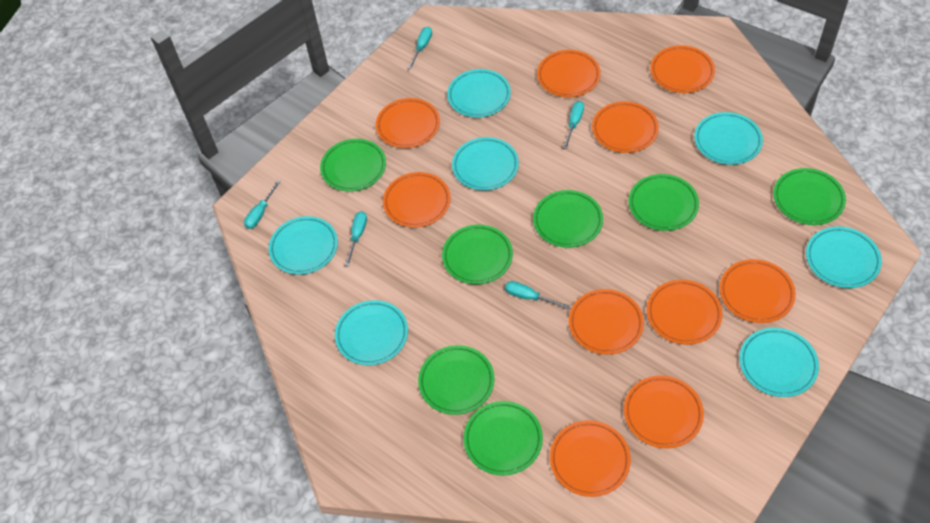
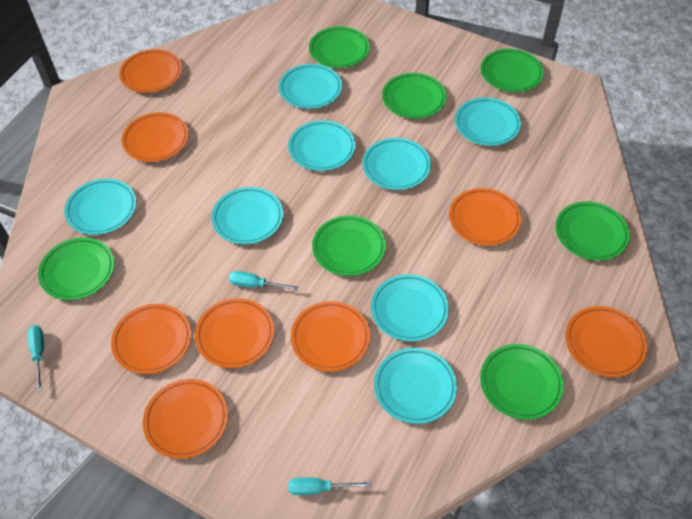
orange plate: [376,98,440,148] [383,172,451,228] [537,50,601,97] [550,420,631,497] [569,289,644,355] [592,101,659,153] [624,376,704,448] [647,280,723,345] [650,45,715,93] [720,259,796,323] = 10 -> [111,304,191,374] [119,49,182,93] [122,112,189,162] [143,379,228,459] [195,298,274,368] [291,301,370,372] [449,188,521,246] [565,306,647,377] = 8
turquoise plate: [269,216,338,275] [335,300,408,365] [447,69,511,118] [452,137,519,191] [694,112,763,165] [739,328,819,397] [806,227,882,288] = 7 -> [64,179,136,235] [212,187,283,244] [279,64,342,109] [288,120,355,171] [363,138,431,190] [371,274,449,342] [374,348,457,424] [455,97,521,146] = 8
turquoise screwdriver: [244,180,281,229] [345,211,367,266] [408,27,432,69] [505,281,569,309] [563,101,584,149] = 5 -> [27,325,44,392] [229,271,298,290] [289,478,371,495] = 3

